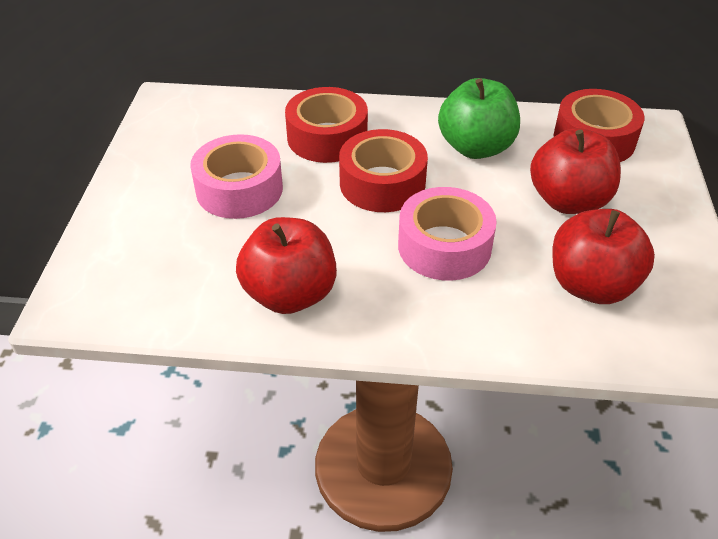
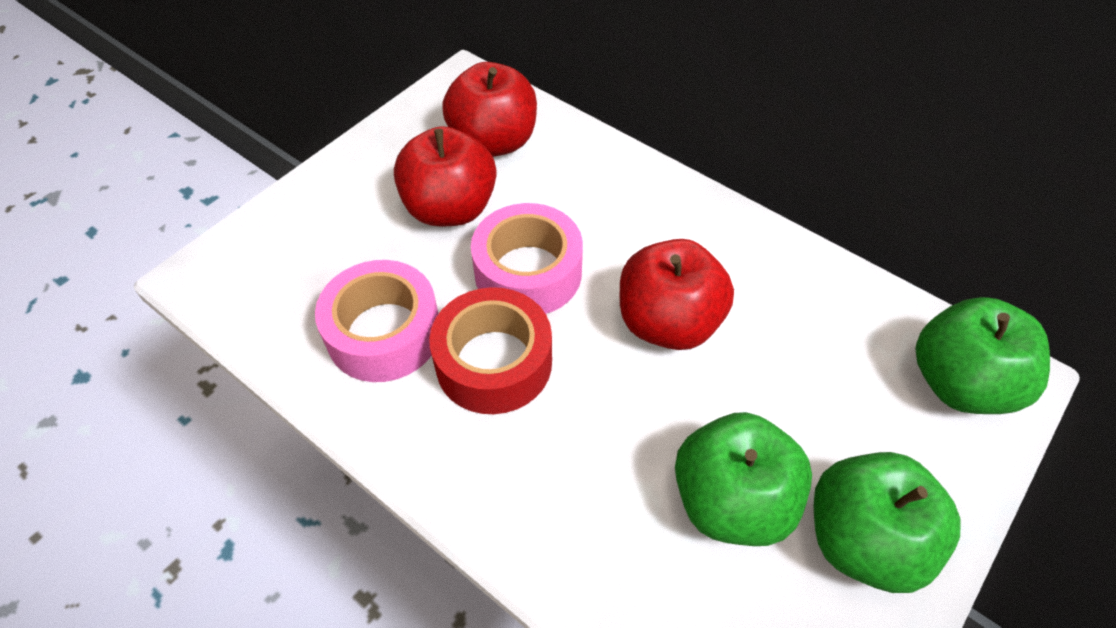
green apple: [438,78,520,159] = 1 -> [675,412,812,546] [814,452,961,593] [915,297,1050,414] = 3
red tape: [285,87,368,163] [339,129,428,212] [554,89,645,162] = 3 -> [429,287,552,414] = 1

